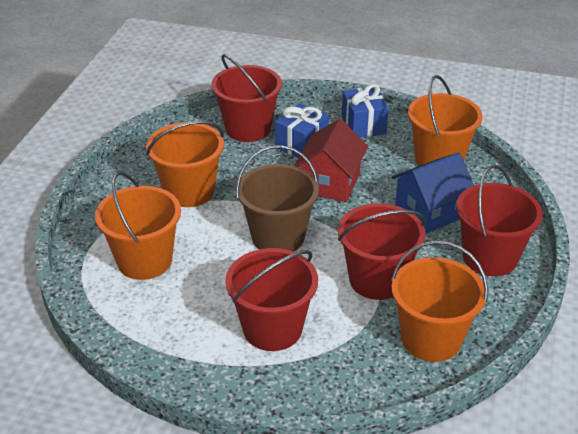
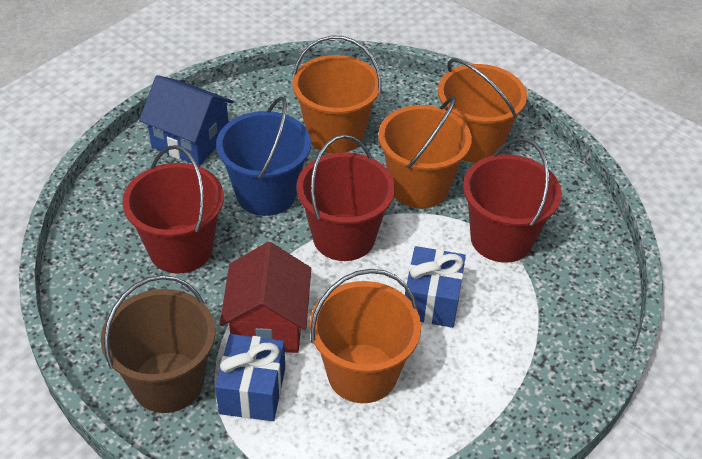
blue bucket: none = 0 -> [216,96,311,216] = 1
red bucket: [211,54,282,142] [225,248,318,351] [338,203,426,300] [456,165,543,276] = 4 -> [122,145,224,273] [296,135,395,261] [463,138,562,263] = 3

